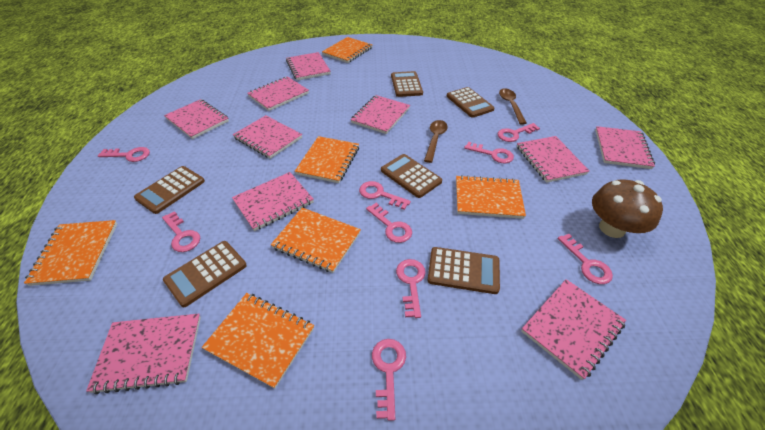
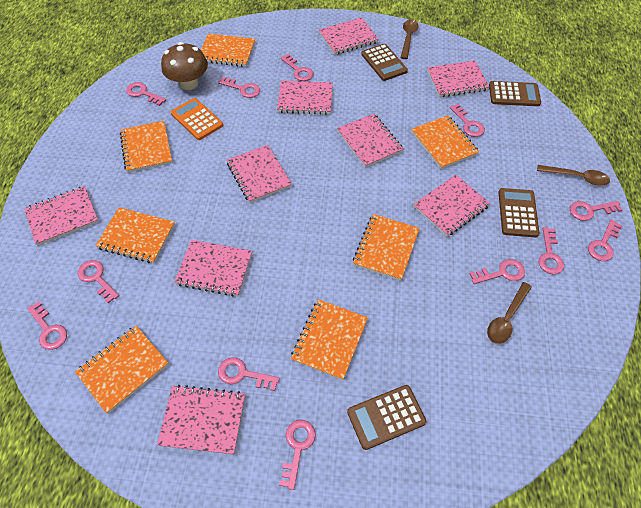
brown calculator: [134,166,205,214] [163,241,247,307] [381,154,442,198] [391,71,423,97] [428,247,500,294] [447,87,495,118] = 6 -> [347,385,426,450] [361,44,408,81] [489,81,541,106] [498,188,539,237] = 4
brown spoon: [424,120,448,163] [499,88,527,125] = 2 -> [401,19,419,59] [487,282,532,344] [537,165,610,186] = 3
orange calculator: none = 0 -> [171,98,223,140] = 1
orange notebook: [24,220,117,286] [202,293,314,389] [271,208,361,273] [295,136,359,183] [322,37,372,63] [456,175,526,219] = 6 -> [75,326,169,413] [95,207,175,263] [120,121,172,173] [201,33,255,67] [291,299,368,380] [353,214,420,281] [411,115,479,169] = 7
pink key: [98,147,150,162] [162,211,200,252] [359,181,411,210] [366,203,412,243] [372,339,406,421] [396,259,426,318] [464,141,514,163] [498,123,540,142] [557,234,613,284] = 9 -> [27,301,67,350] [78,260,119,303] [126,82,166,106] [218,76,260,98] [218,357,280,391] [279,420,316,490] [280,54,313,81] [450,103,485,137] [470,259,525,284] [538,227,564,274] [570,201,622,221] [588,220,622,261] = 12
pink notebook: [86,314,201,394] [164,99,229,139] [232,172,314,231] [233,115,302,159] [247,76,309,111] [286,52,331,80] [350,95,410,134] [517,136,589,183] [521,279,626,380] [595,126,655,169] = 10 -> [24,186,99,246] [157,385,245,455] [174,240,252,297] [227,145,292,203] [277,81,333,115] [319,17,379,55] [337,114,403,168] [413,175,490,237] [427,61,489,97] = 9

